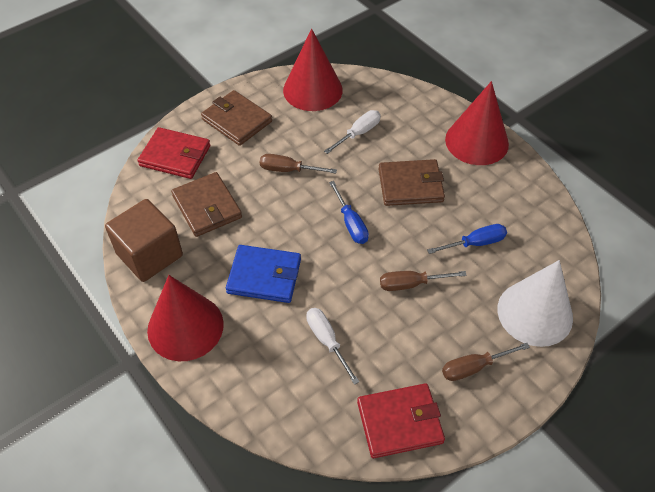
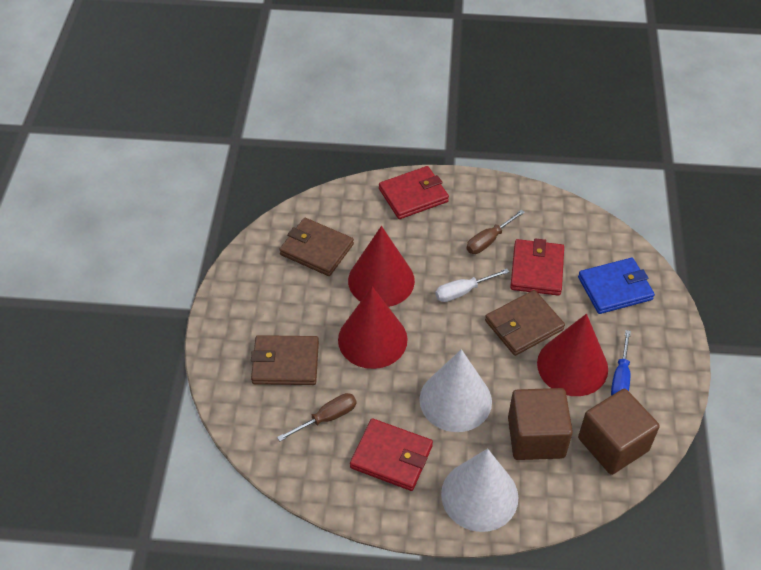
blue screwdriver: [329,181,369,244] [427,224,507,254] = 2 -> [611,330,631,396] = 1
brown cube: [105,199,183,282] = 1 -> [508,388,573,460] [578,389,659,475] = 2
brown screwdriver: [260,154,337,173] [380,271,467,291] [442,343,530,381] = 3 -> [277,393,357,441] [466,210,525,254] = 2
red wallet: [138,127,210,179] [357,383,445,458] = 2 -> [350,418,433,491] [379,166,449,219] [510,238,564,296] = 3
white cone: [497,260,573,347] = 1 -> [420,349,492,432] [441,449,518,532] = 2
white screwdriver: [306,308,359,385] [324,110,381,154] = 2 -> [435,269,509,302] = 1

